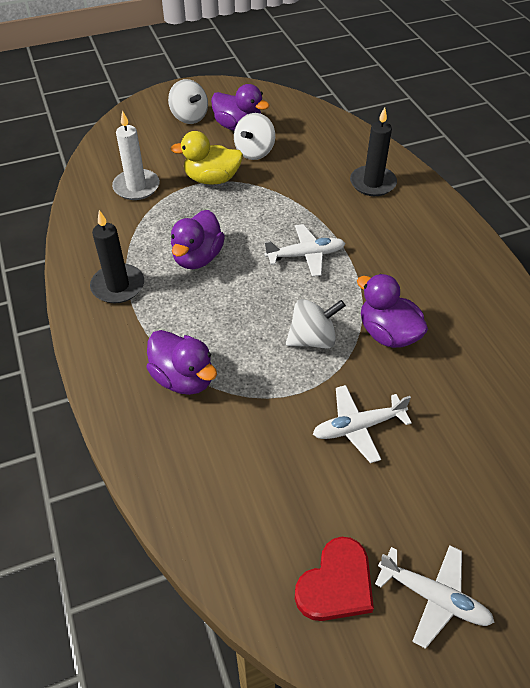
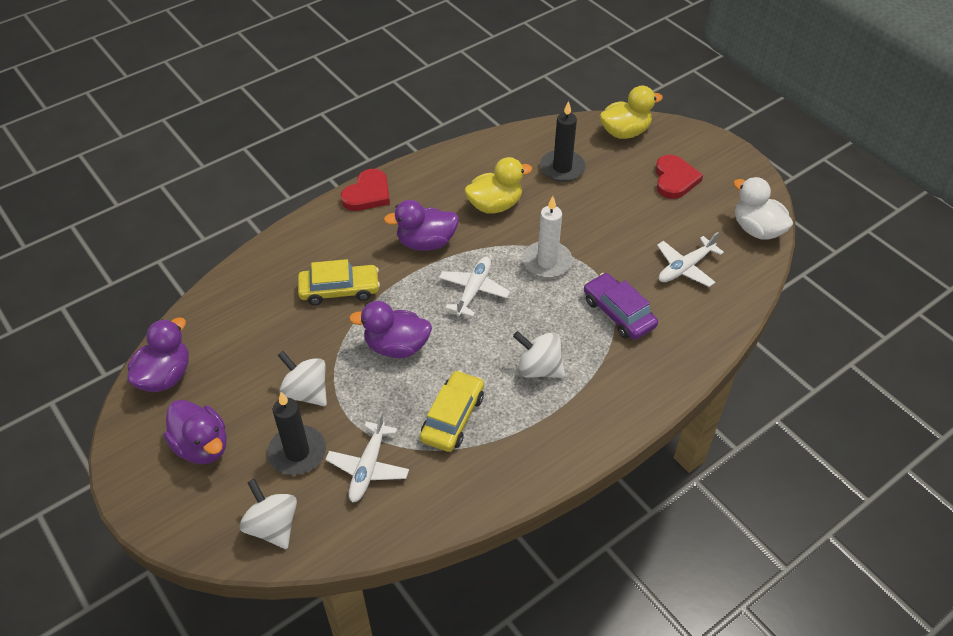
purple car: none = 0 -> [584,273,658,340] = 1
red heart: [295,537,374,621] = 1 -> [341,169,390,211] [655,155,703,199] = 2
white duck: none = 0 -> [733,177,793,240] = 1
yellow car: none = 0 -> [298,259,380,305] [420,370,484,452] = 2
yellow duck: [170,131,243,185] = 1 -> [464,157,532,214] [600,86,663,139] = 2

